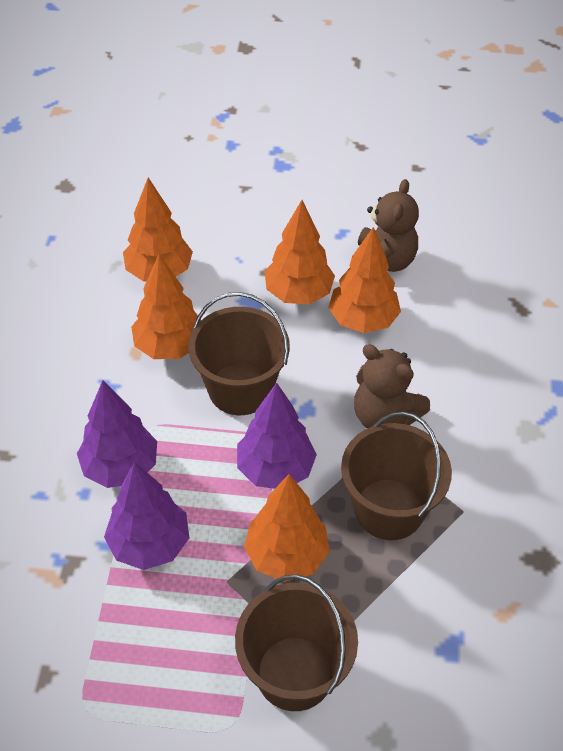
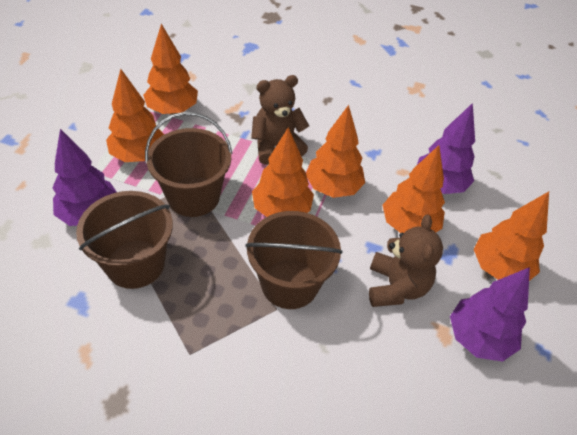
orange tree: [123,178,193,281] [131,254,201,359] [244,474,330,582] [264,200,335,305] [328,227,401,333] = 5 -> [106,69,165,162] [143,24,198,115] [252,127,314,217] [306,105,365,198] [383,145,445,233] [474,192,549,281] = 6

